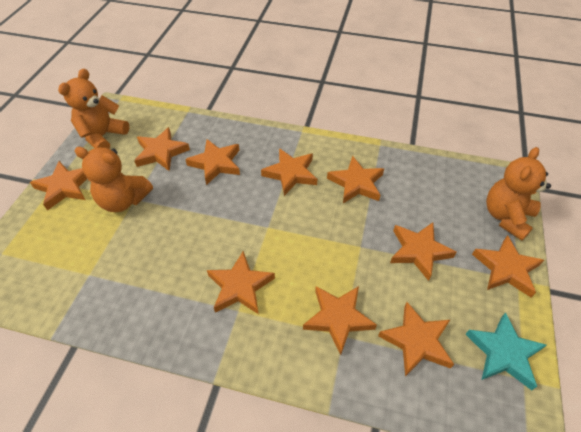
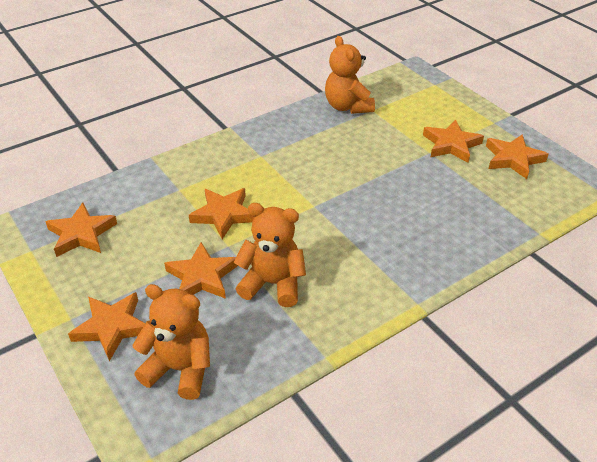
orange star: [30,161,87,210] [134,127,190,171] [185,139,240,185] [207,251,275,314] [261,148,317,196] [303,286,377,355] [327,156,384,203] [378,302,454,377] [390,222,457,281] [472,235,544,297] = 10 -> [45,203,117,257] [68,292,145,361] [164,242,238,299] [189,188,255,239] [423,120,484,163] [486,134,548,179] = 6
turquoise star: [465,313,547,390] = 1 -> none = 0

